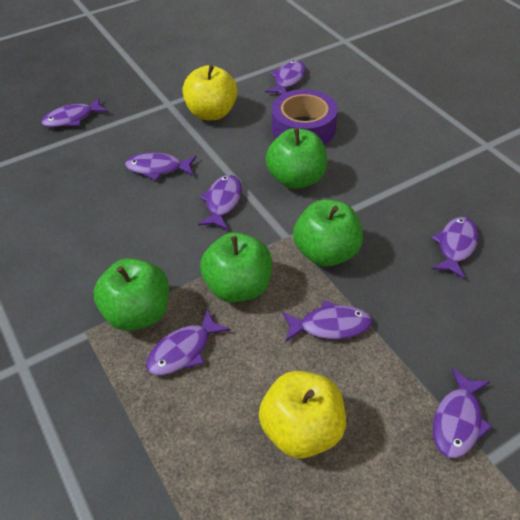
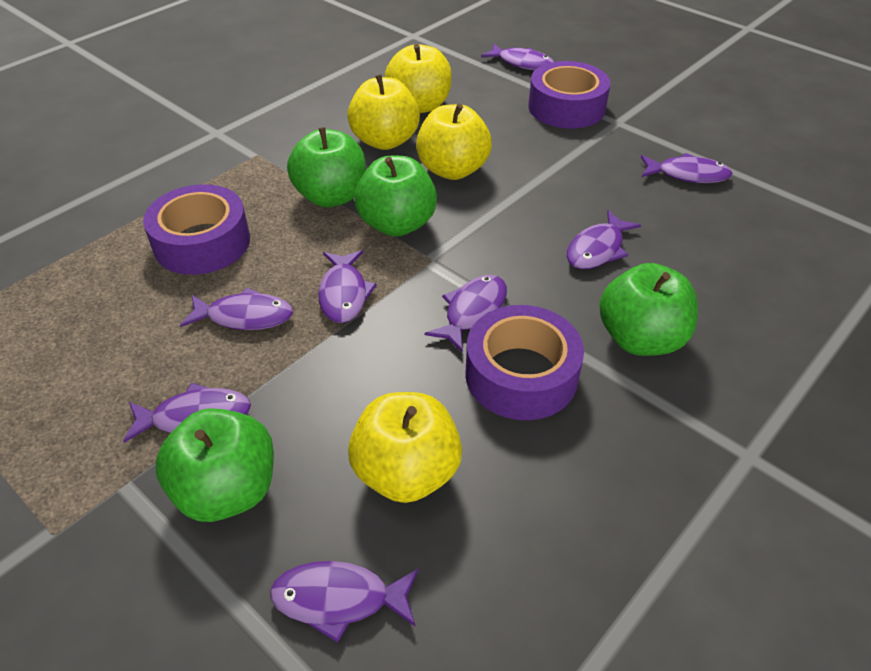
purple tape: [272,89,338,145] = 1 -> [143,184,250,275] [466,305,584,420] [528,61,610,128] = 3
yellow apple: [182,65,238,120] [259,371,346,458] = 2 -> [347,74,420,150] [348,392,462,503] [385,44,452,113] [416,104,492,180] = 4

